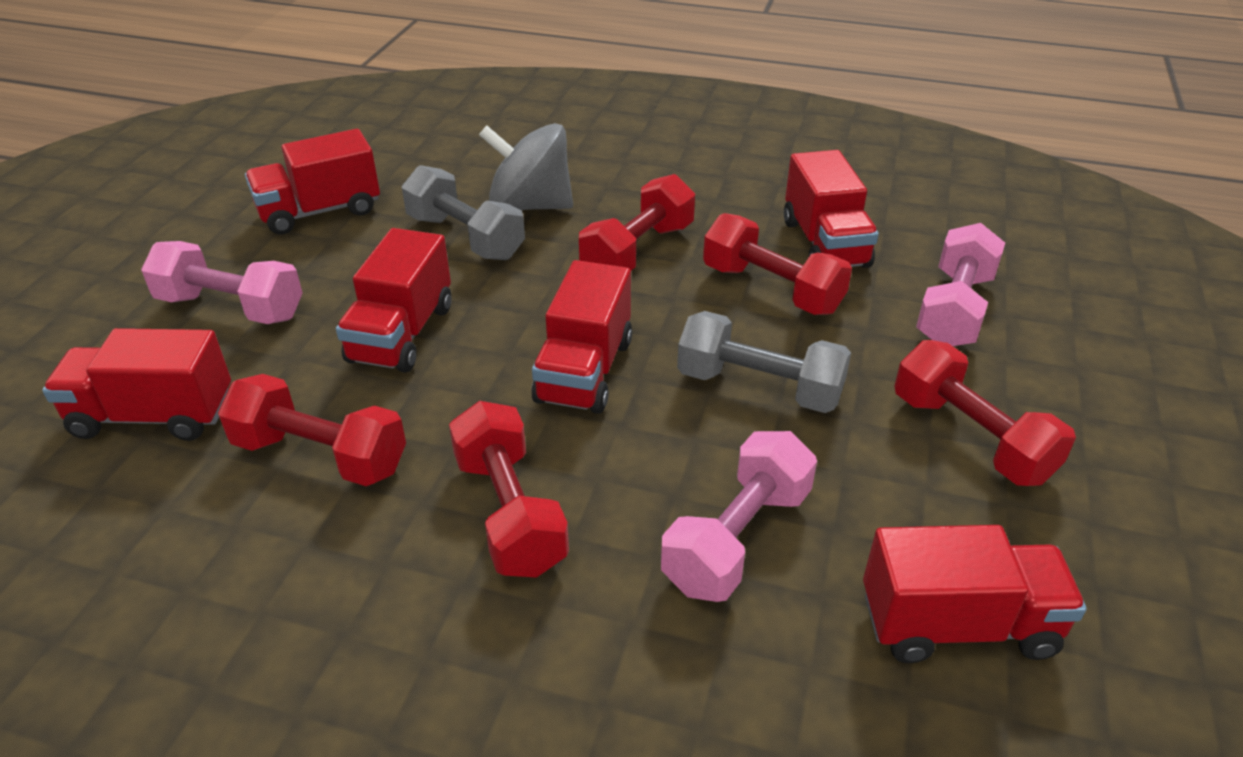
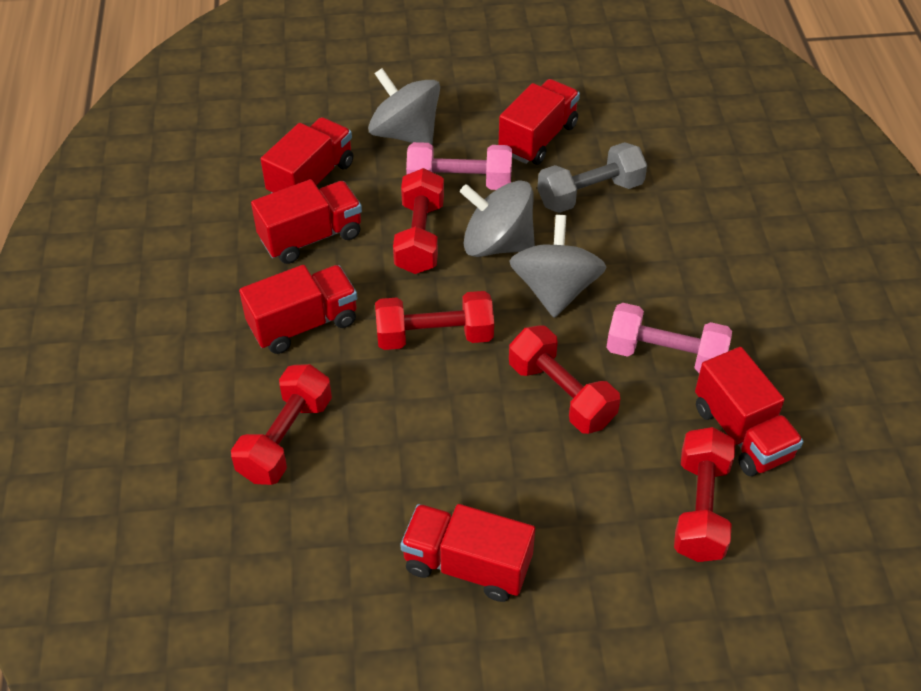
grey dumbbell: [401,165,525,260] [677,311,851,413] = 2 -> [537,142,647,213] = 1
grey spinning top: [479,123,573,210] = 1 -> [368,68,440,145] [460,181,535,257] [509,215,606,318] = 3
pink dumbbell: [141,241,302,324] [661,431,817,602] [916,223,1005,346] = 3 -> [406,142,512,190] [606,303,732,373] = 2

